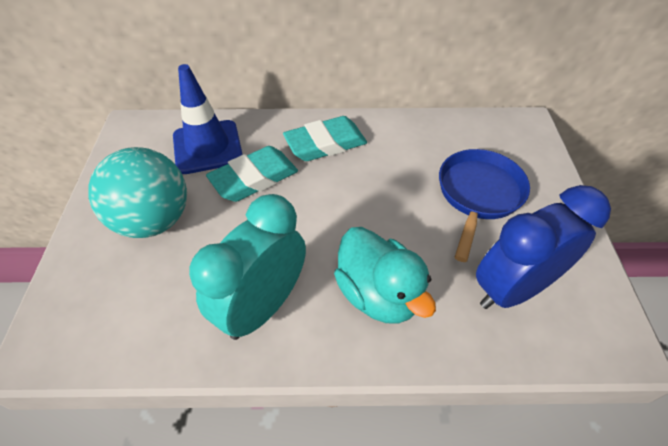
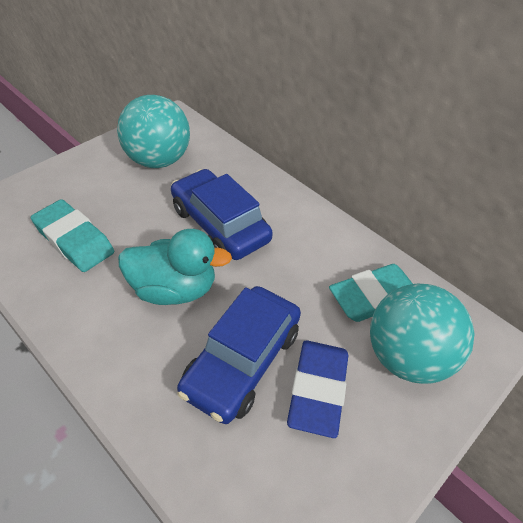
blue car: none = 0 -> [171,169,273,260] [177,286,301,424] = 2
blue clock: [476,185,611,309] = 1 -> none = 0
blue eraser: none = 0 -> [287,341,348,438] = 1
blue pan: [439,149,530,262] = 1 -> none = 0
blue traffic cone: [173,64,243,174] = 1 -> none = 0
turquoise ball: [89,147,187,238] = 1 -> [117,95,190,168] [370,284,475,384] = 2
turquoise clock: [189,194,306,340] = 1 -> none = 0

